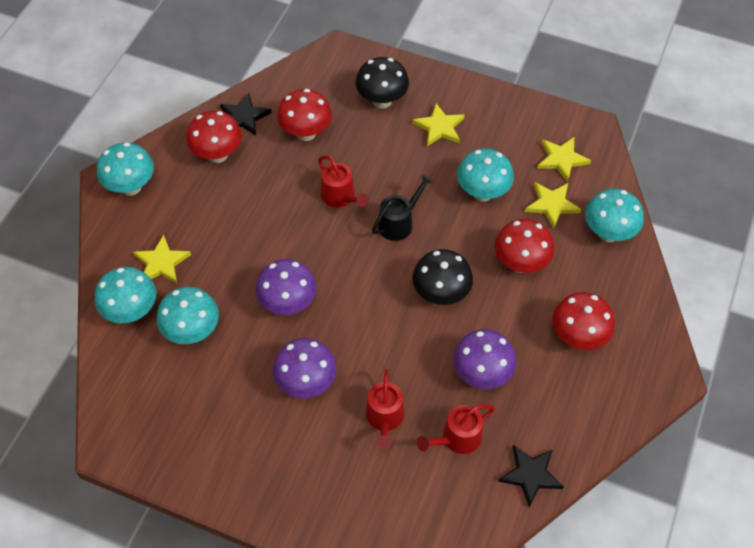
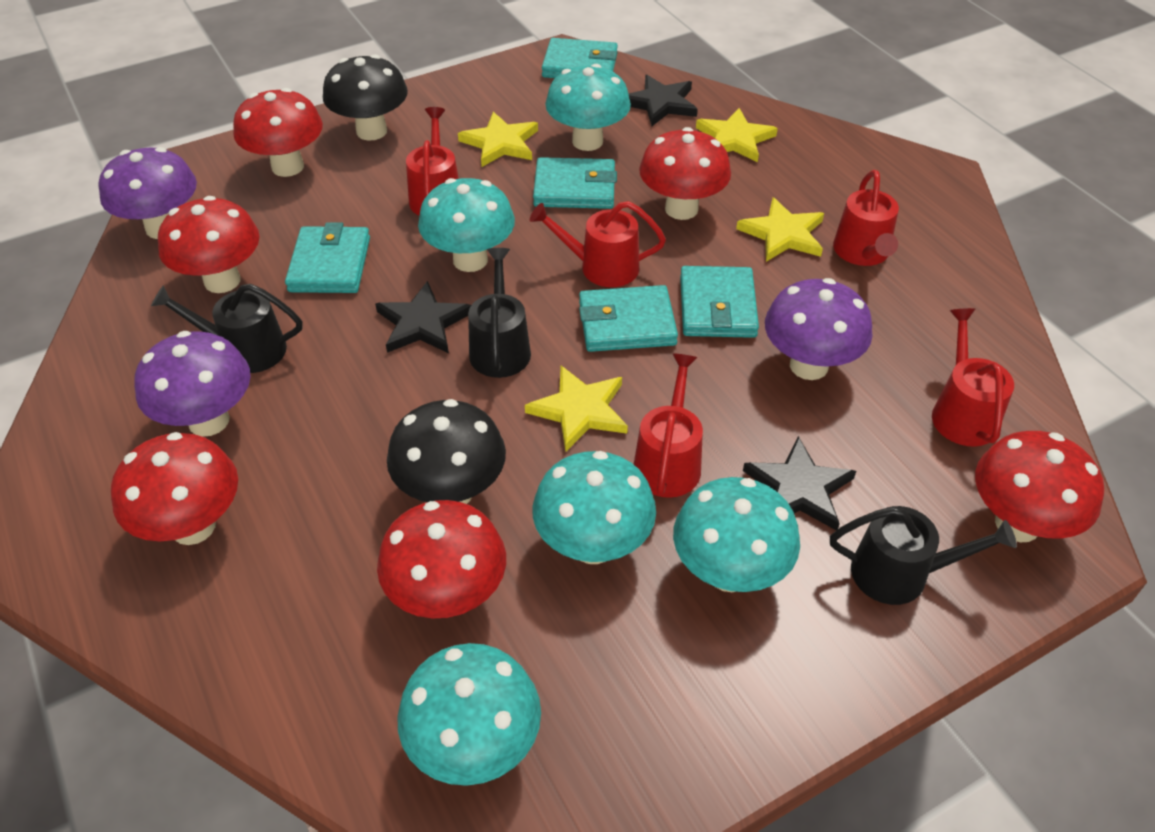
black star: [220,93,272,135] [498,445,564,508] = 2 -> [375,281,471,354] [629,75,698,126] [743,436,856,530] = 3
black watering can: [372,174,433,241] = 1 -> [151,284,302,373] [468,248,531,378] [830,506,1017,605] = 3
red mushroom: [186,111,242,163] [277,89,332,141] [495,219,554,273] [552,292,615,350] = 4 -> [111,432,238,545] [158,196,260,293] [233,88,323,177] [377,500,506,618] [639,127,731,220] [975,431,1104,542] = 6
red watering can: [318,156,369,208] [366,369,404,449] [417,404,495,454] = 3 -> [406,107,459,216] [530,201,666,287] [634,353,703,498] [833,170,899,266] [932,308,1014,447] = 5
turquoise wallet: none = 0 -> [285,222,370,293] [533,157,617,209] [542,38,618,78] [579,285,678,352] [680,266,759,338] = 5

